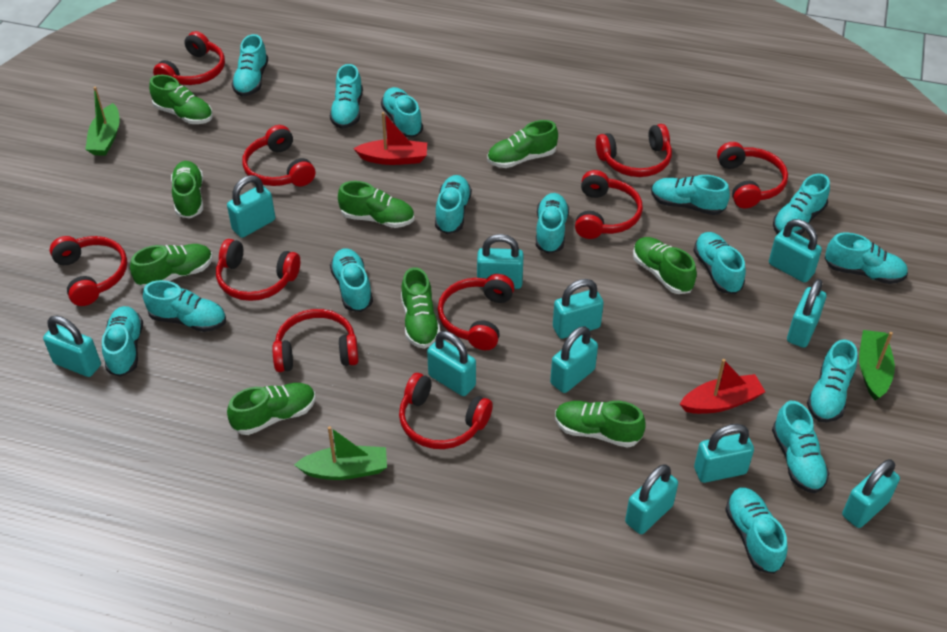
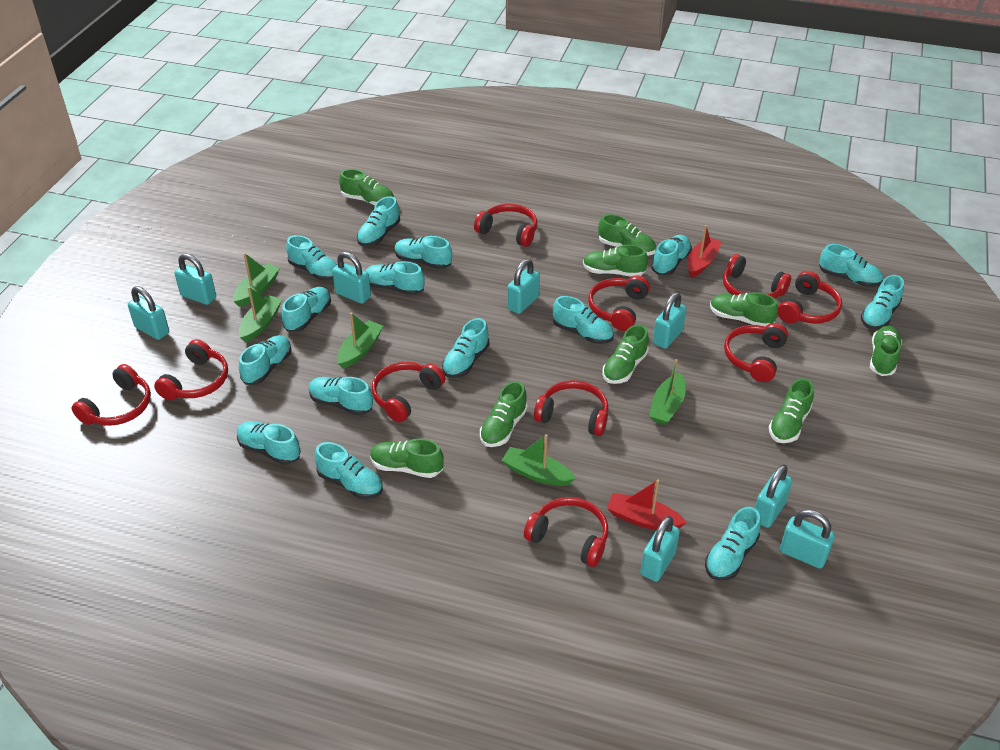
green boat: [85,87,120,156] [294,426,387,480] [859,330,895,400] = 3 -> [233,253,280,307] [239,286,282,343] [337,312,383,369] [501,434,576,486] [649,359,686,425] = 5
turquoise padlock: [43,315,101,377] [227,175,275,238] [427,331,476,396] [477,234,524,289] [550,326,598,393] [553,279,604,339] [625,464,678,534] [694,424,754,483] [769,219,822,283] [787,279,826,348] [842,459,900,528] = 11 -> [128,286,169,340] [175,253,216,305] [332,252,371,304] [507,259,540,314] [640,516,680,582] [653,292,687,349] [755,464,792,528] [780,510,835,569] = 8

